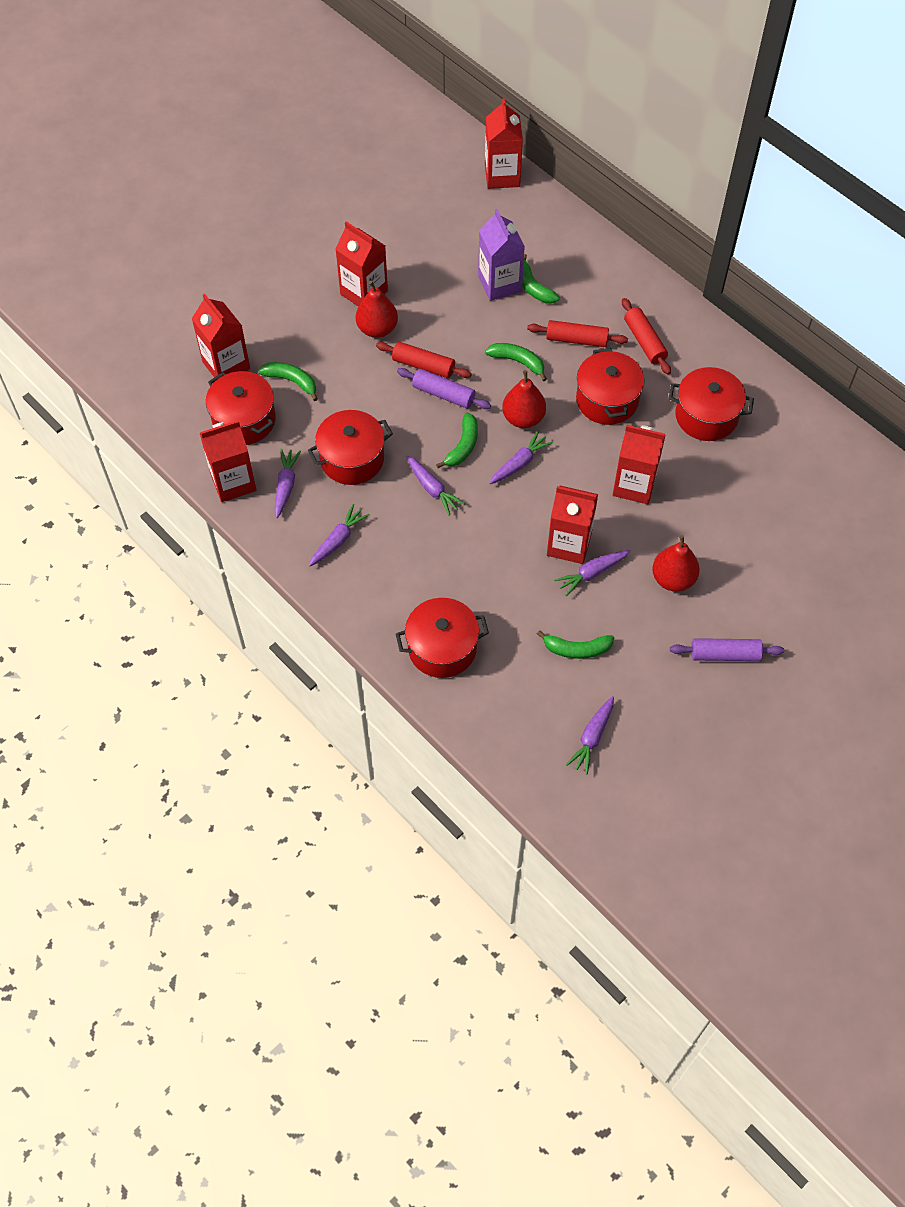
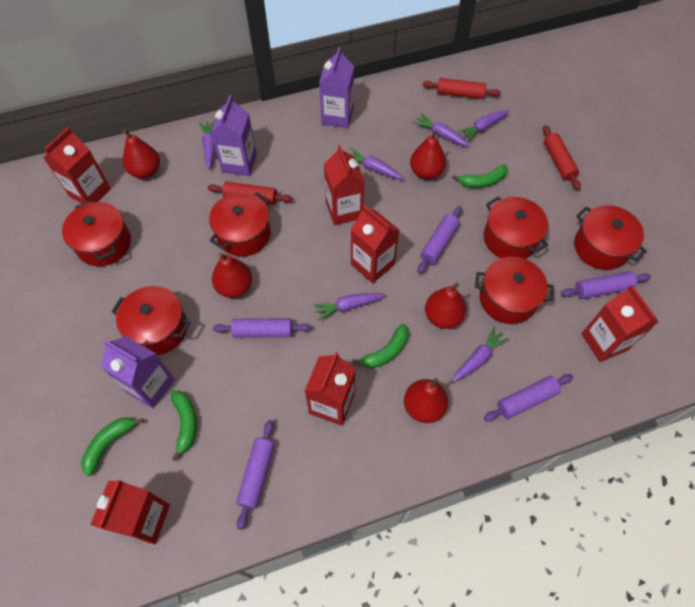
green banana: [258,362,318,401] [436,413,478,468] [485,343,547,381] [522,254,560,303] [537,630,614,659] = 5 -> [81,418,144,476] [171,391,197,461] [352,324,408,368] [452,164,508,188] = 4
purple carton: [478,209,525,301] = 1 -> [101,336,175,408] [211,95,257,176] [319,47,354,128] = 3
purple rolling pin: [397,368,491,409] [670,638,784,661] = 2 -> [213,318,311,338] [236,420,275,530] [418,206,462,274] [484,374,573,421] [561,271,651,299] = 5
red pear: [356,281,398,338] [502,370,546,428] [652,535,700,592] = 3 -> [123,130,160,179] [212,253,252,298] [404,378,448,423] [410,130,446,179] [425,282,466,329] = 5
red pot: [206,371,276,445] [308,410,393,485] [396,598,489,678] [576,348,645,425] [668,367,754,441] = 5 -> [62,200,131,266] [111,286,190,355] [209,192,271,257] [475,256,554,324] [484,197,548,259] [574,205,647,270] = 6

